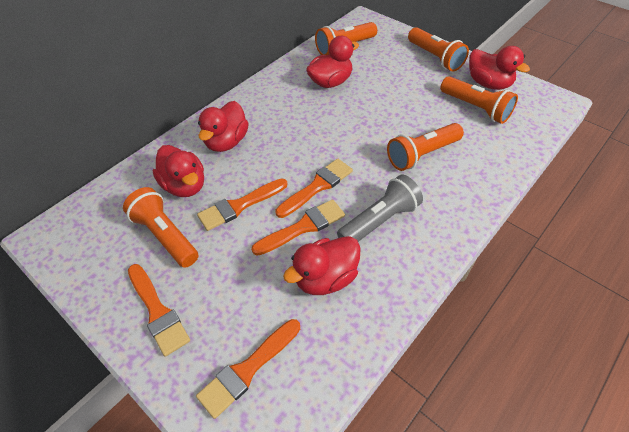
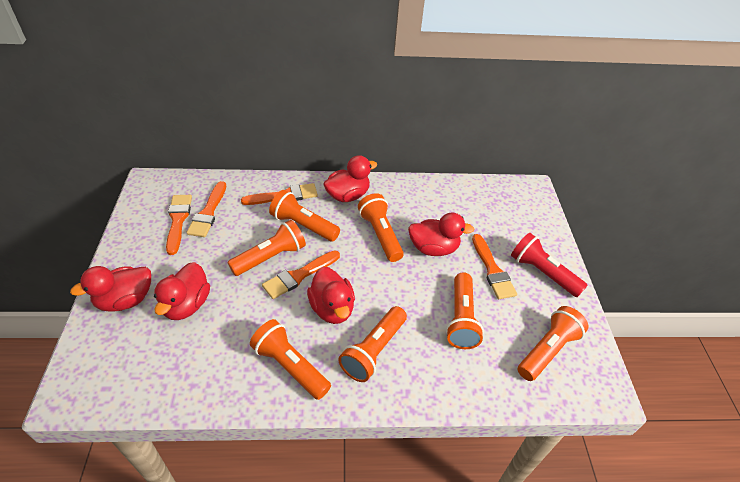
grey flashlight: [337,174,423,242] = 1 -> none = 0
orange flashlight: [123,187,199,268] [315,22,377,55] [387,123,464,171] [408,27,469,71] [440,76,518,124] = 5 -> [227,220,306,276] [250,319,331,400] [269,190,340,241] [338,306,407,382] [358,193,404,262] [446,272,484,349] [517,306,589,381] = 7
red flashlight: none = 0 -> [511,233,588,297] = 1

